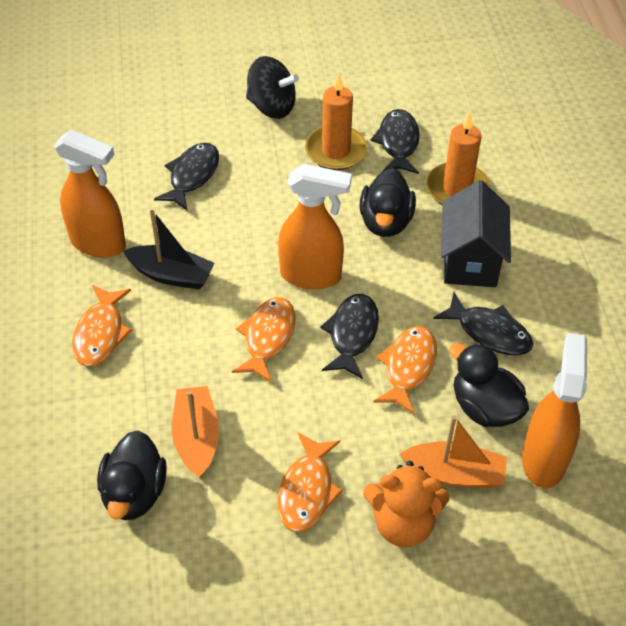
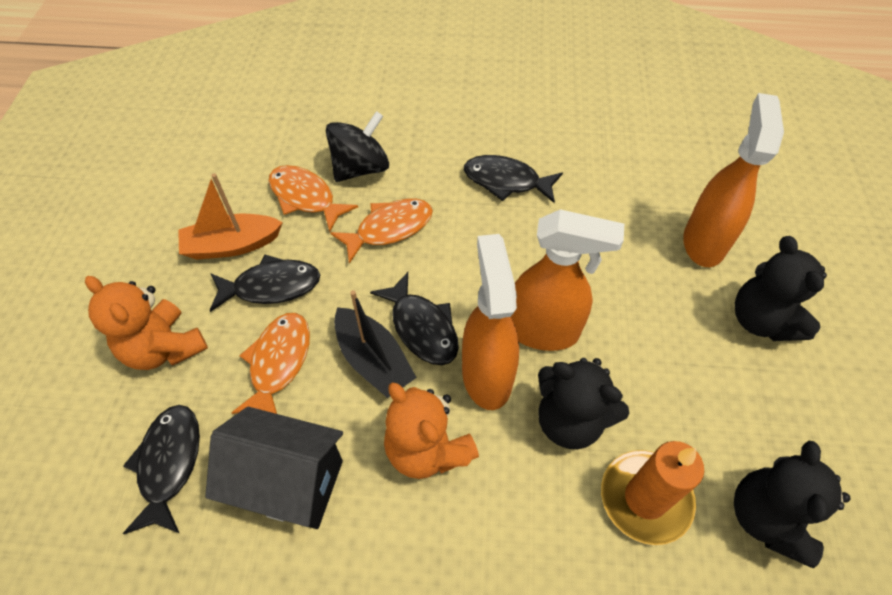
black duck: [97,430,167,520] [359,168,416,237] [449,343,529,427] = 3 -> none = 0
black teddy bear: none = 0 -> [538,358,629,449] [734,441,850,568] [735,236,827,341] = 3
orange boat: [172,386,219,478] [400,416,507,488] = 2 -> [178,173,283,260] = 1
orange candle: [305,73,367,170] [426,112,490,205] = 2 -> [601,441,704,545] = 1
orange fish: [72,285,133,367] [232,297,295,383] [278,432,343,532] [373,326,437,414] = 4 -> [231,313,310,414] [268,165,358,232] [330,199,433,264] = 3
orange teddy bear: [363,461,449,547] = 1 -> [85,276,208,370] [384,382,479,479] = 2

